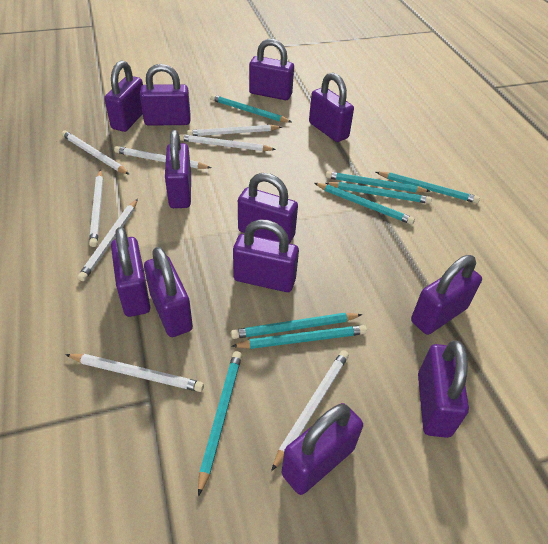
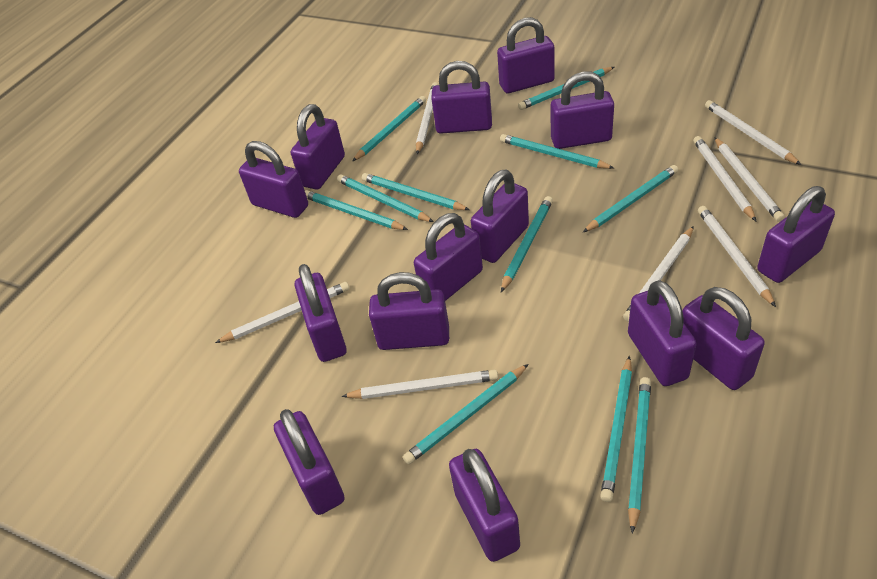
purple padlock: [104,60,143,132] [111,227,150,317] [140,64,191,126] [144,247,193,337] [165,130,191,208] [233,219,299,292] [238,173,298,244] [249,39,294,100] [282,403,363,495] [309,72,354,142] [411,255,482,335] [418,341,469,438] = 12 -> [239,141,308,218] [274,409,345,515] [291,104,345,189] [295,264,347,362] [369,272,449,350] [414,213,483,301] [431,61,492,134] [449,449,520,562] [471,170,529,263] [497,17,555,93] [551,72,614,149] [628,280,697,386] [682,287,765,390] [757,186,835,283] = 14
turquoise pencil: [198,351,242,496] [211,94,291,123] [231,313,362,339] [231,325,367,349] [314,183,415,225] [325,182,432,204] [326,171,431,193] [376,172,480,203] = 8 -> [305,190,408,230] [337,174,434,222] [352,96,426,161] [362,173,470,210] [403,364,528,465] [500,134,614,169] [501,196,553,292] [518,67,614,110] [583,165,678,232] [600,356,632,502] [628,377,651,534] = 11

